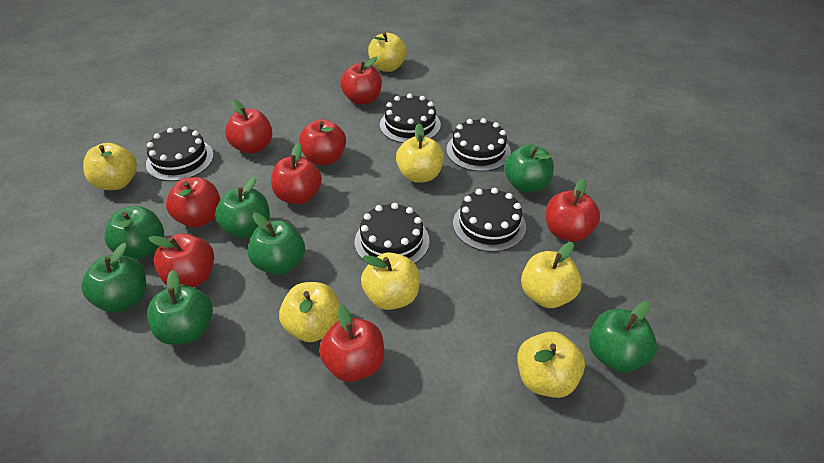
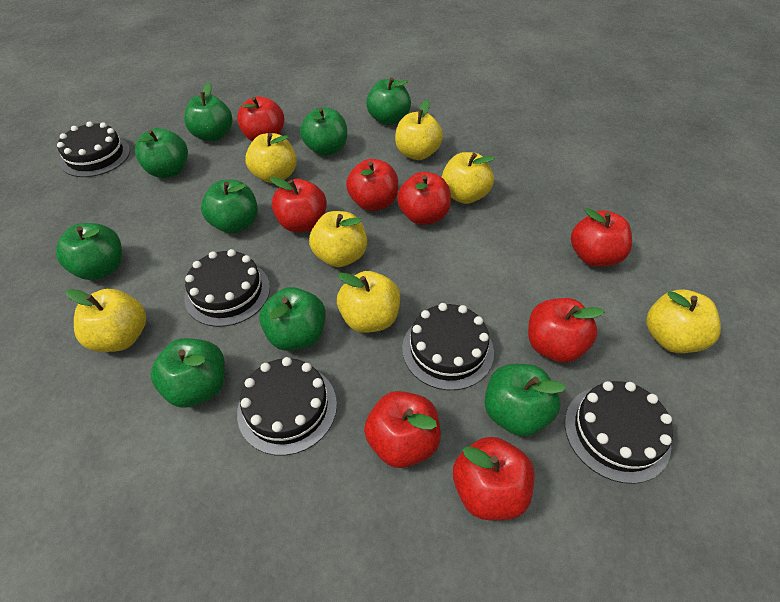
green apple: [81,243,146,313] [104,206,164,259] [147,270,213,345] [215,177,270,239] [248,213,305,275] [504,144,554,192] [589,301,657,372] = 7 -> [56,223,122,280] [135,128,188,178] [151,338,225,408] [184,82,232,141] [201,180,258,233] [259,287,326,351] [300,107,347,156] [366,78,411,125] [484,364,566,437] = 9

